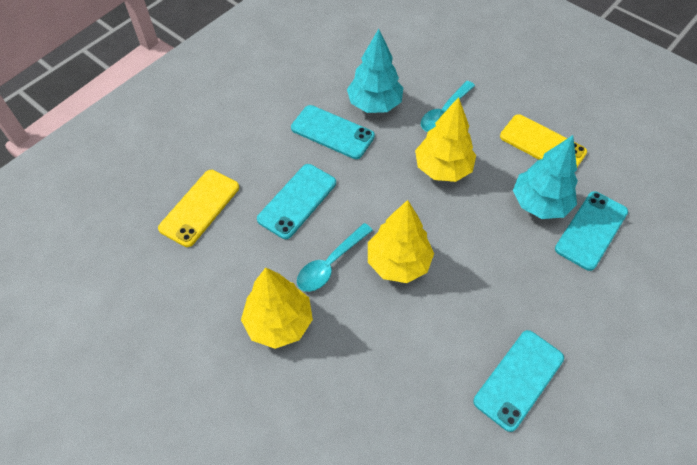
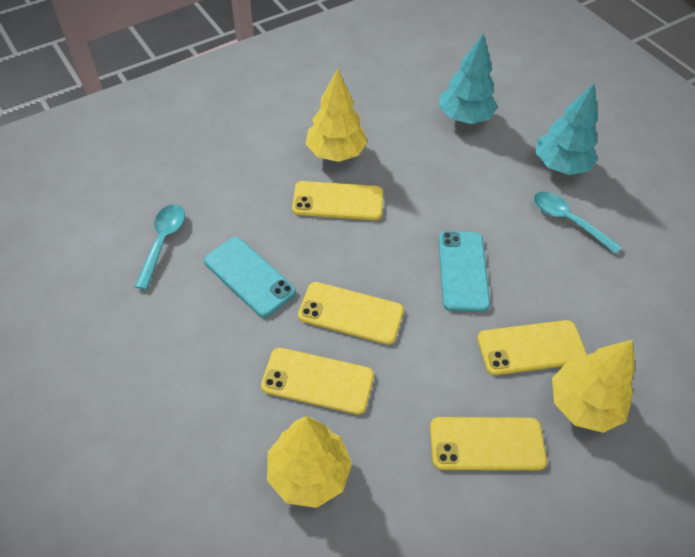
turquoise phone: [257,164,336,239] [291,105,375,159] [473,330,564,432] [555,191,628,271] = 4 -> [204,237,296,318] [439,231,490,312] = 2
yellow phone: [158,170,239,247] [500,114,587,167] = 2 -> [261,348,374,414] [292,181,383,220] [298,282,404,345] [430,417,547,470] [477,320,587,375] = 5

